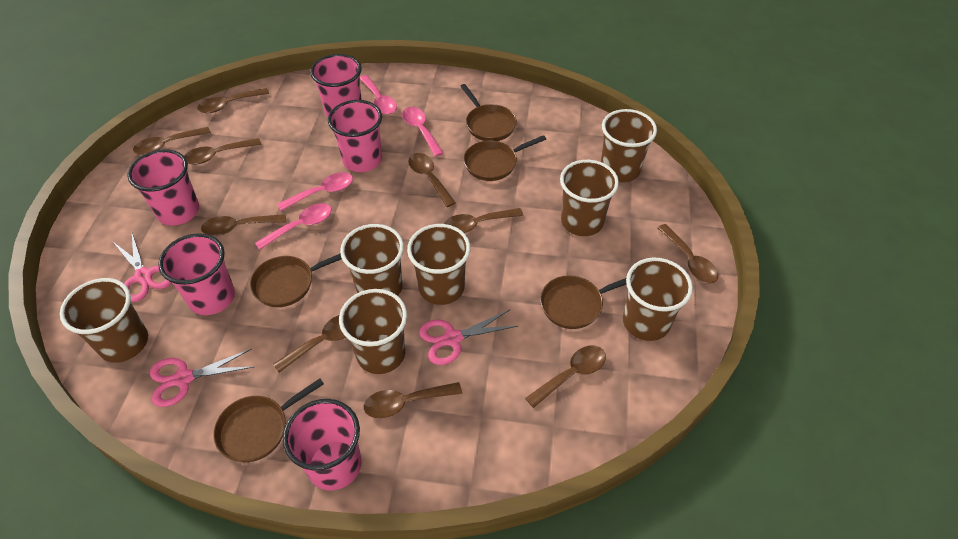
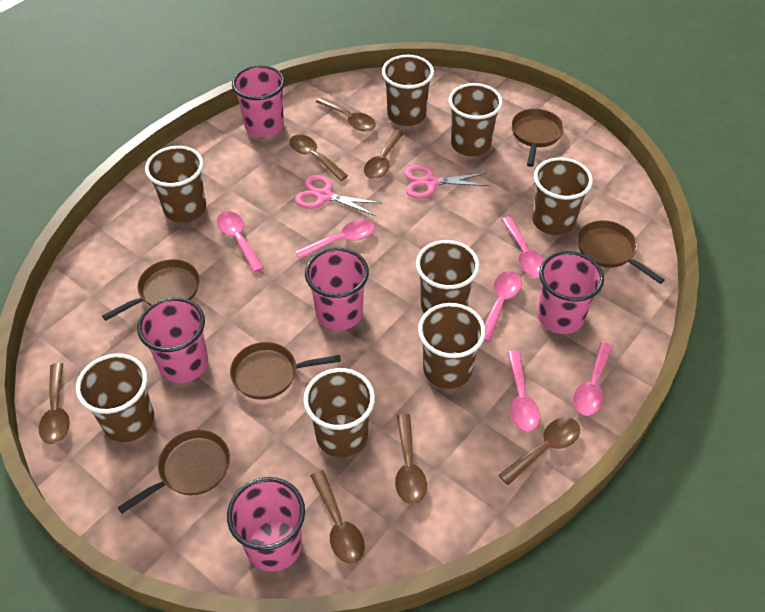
brown cup: [60,278,148,363] [339,289,407,374] [340,224,404,296] [407,224,471,305] [560,160,619,236] [601,109,657,182] [623,258,693,341] = 7 -> [76,353,154,442] [145,146,206,223] [303,368,375,457] [382,55,434,126] [416,240,480,313] [418,303,486,389] [449,83,503,156] [532,157,593,235] = 8
brown spoon: [133,127,211,155] [184,138,261,165] [197,88,269,113] [201,214,286,236] [273,315,346,373] [363,382,462,418] [408,153,456,207] [444,208,523,233] [525,346,606,408] [657,224,718,284] = 10 -> [39,363,70,444] [289,135,348,181] [310,470,365,564] [316,97,376,131] [364,130,404,179] [395,414,427,504] [499,418,580,485] = 7
pink scissors: [113,233,172,302] [150,349,253,407] [419,310,518,365] = 3 -> [295,175,381,216] [404,165,489,198] = 2
pink spoon: [255,203,332,250] [277,172,353,211] [360,75,397,114] [402,107,444,157] = 4 -> [217,211,264,272] [295,220,375,259] [484,271,522,342] [502,217,544,277] [507,351,540,431] [573,341,613,416] = 6

